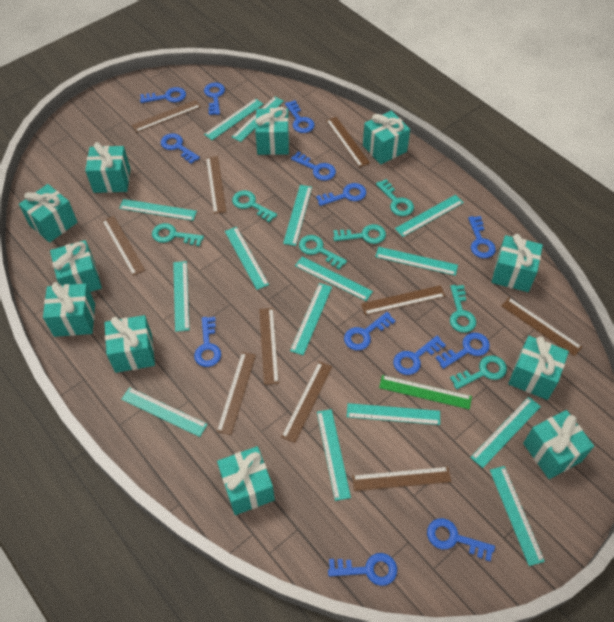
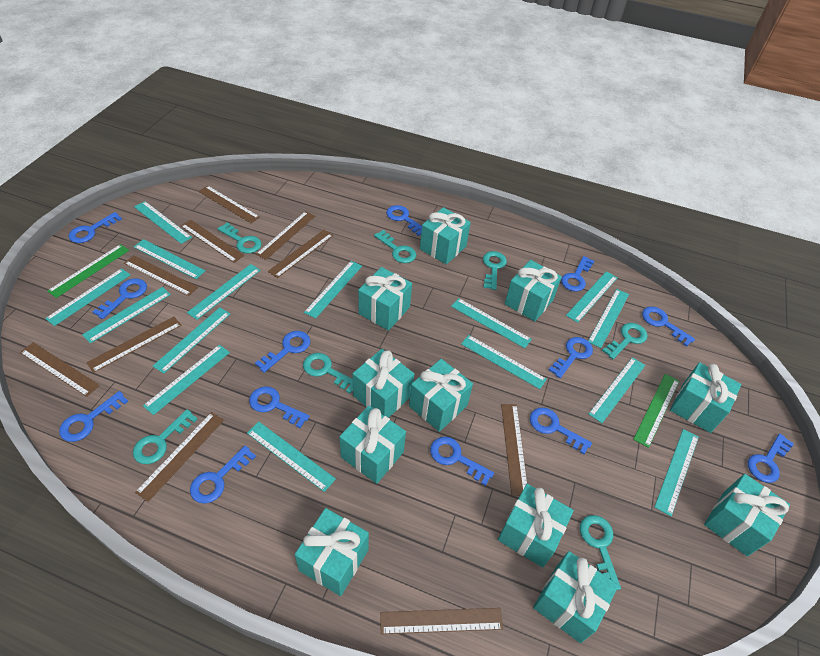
green ruler: [379,375,472,410] = 1 -> [47,244,129,298] [633,374,679,448] = 2

